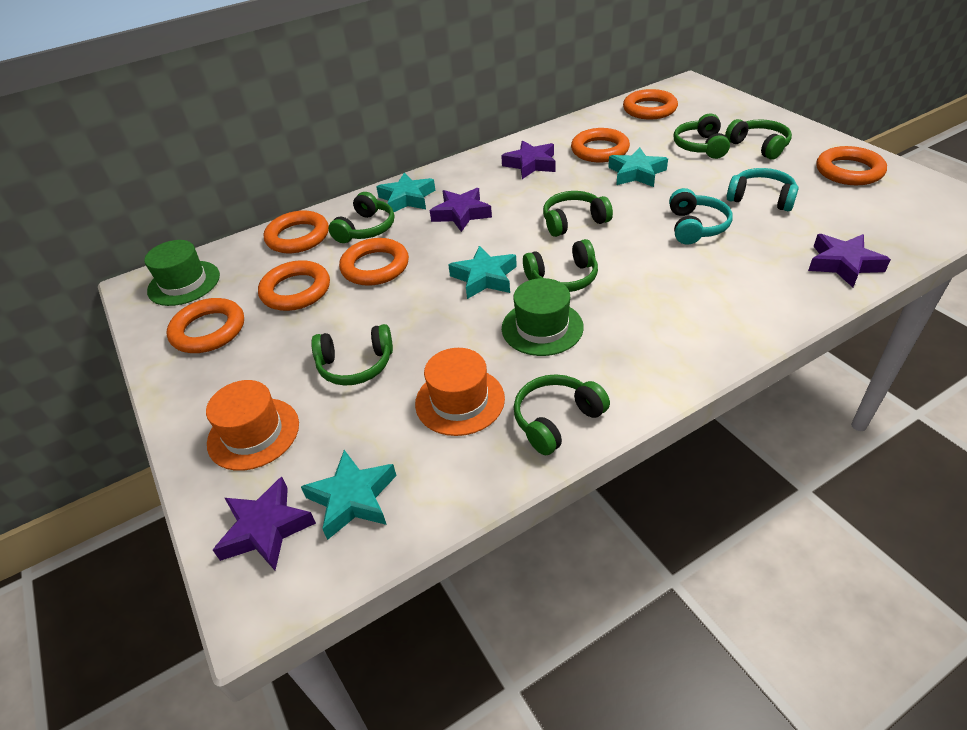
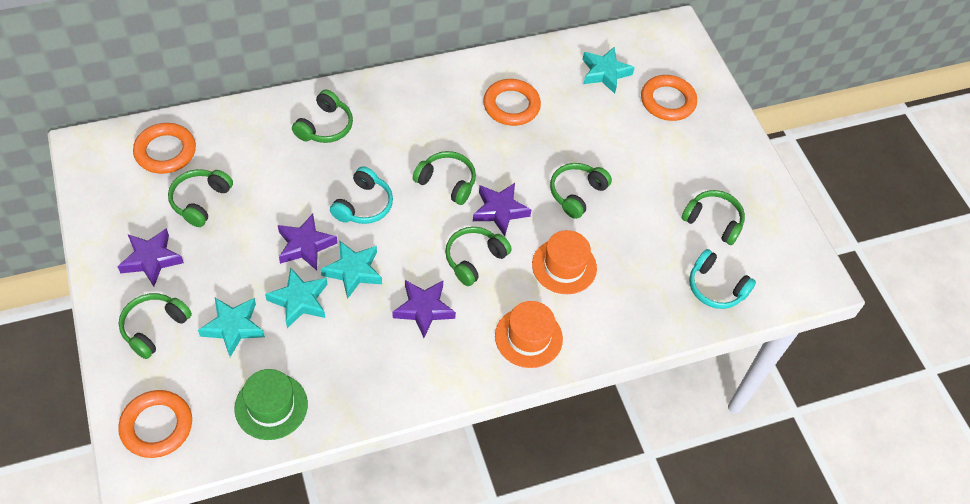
green hat: [144,240,220,306] [502,278,584,356] = 2 -> [234,369,308,440] = 1
orange ring: [167,298,244,353] [258,260,330,311] [264,210,329,253] [339,238,409,286] [571,128,630,162] [623,89,678,120] [816,146,887,185] = 7 -> [118,390,192,458] [133,123,196,174] [483,79,541,126] [641,75,697,121] = 4

